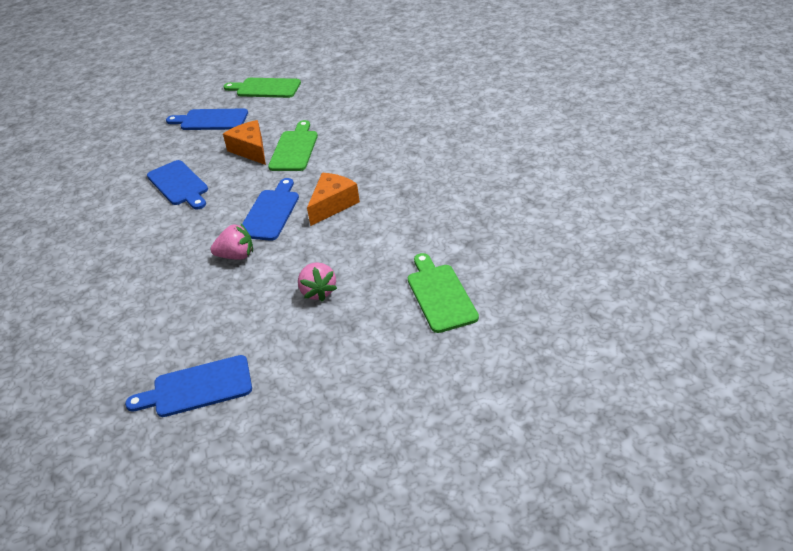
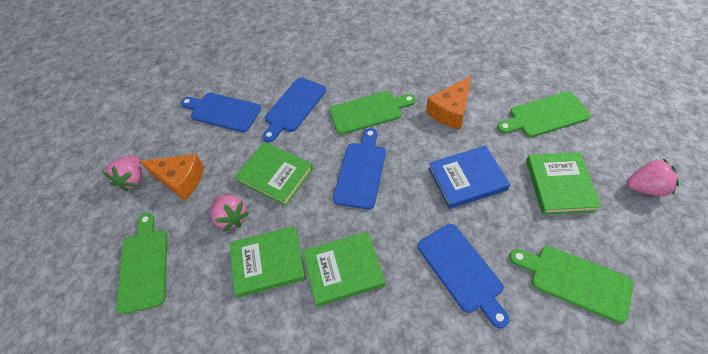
blue book: none = 0 -> [428,145,510,209] = 1
green book: none = 0 -> [229,226,306,298] [235,142,313,206] [303,231,386,307] [526,152,602,215] = 4
green cutting board: [223,78,301,98] [268,120,318,171] [408,253,479,333] = 3 -> [116,213,167,314] [329,91,416,135] [497,92,590,137] [509,246,634,323] = 4
pink strawberry: [211,223,253,260] [298,262,337,302] = 2 -> [103,155,142,191] [211,195,249,232] [627,158,679,196] = 3

